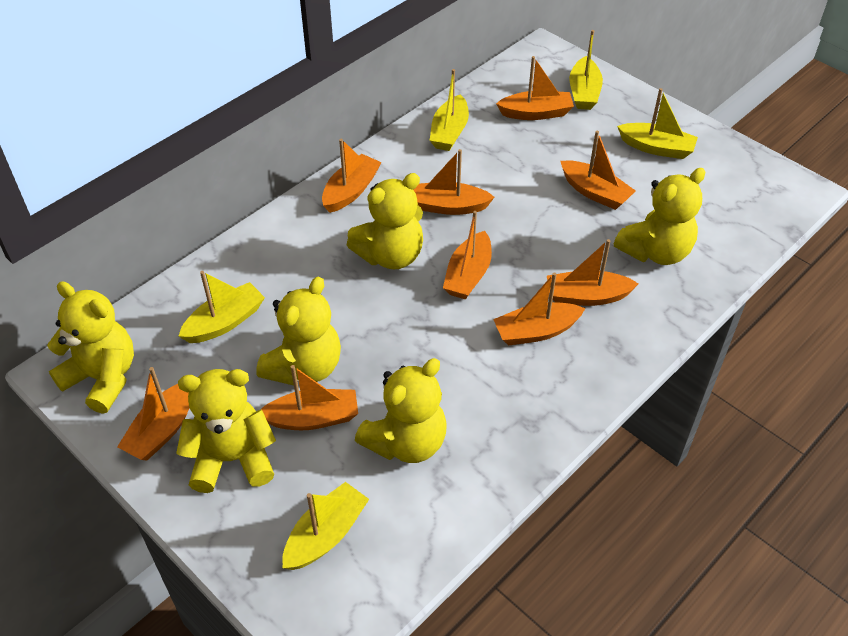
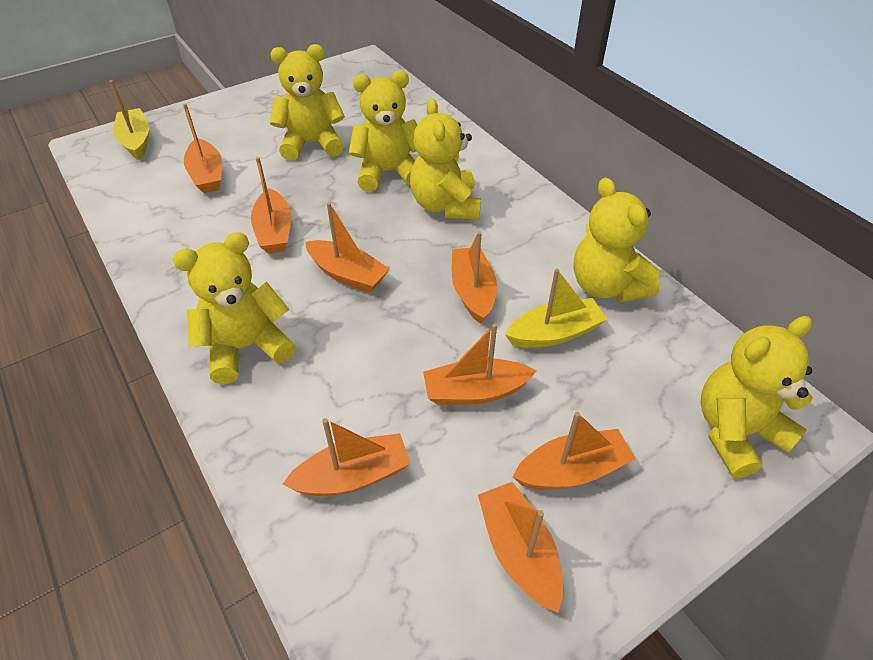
orange boat: [117,367,189,460] [261,365,358,430] [322,139,382,213] [413,149,494,215] [443,211,492,300] [493,273,585,346] [496,56,574,120] [547,239,638,306] [561,131,636,210] = 9 -> [183,104,222,194] [251,157,291,254] [282,418,411,496] [305,202,390,293] [423,323,536,405] [452,231,497,324] [478,482,563,613] [513,412,635,489] = 8
yellow boat: [179,271,265,343] [282,482,369,570] [430,69,469,151] [569,30,603,110] [617,88,698,159] = 5 -> [109,80,149,160] [505,269,607,348] = 2

